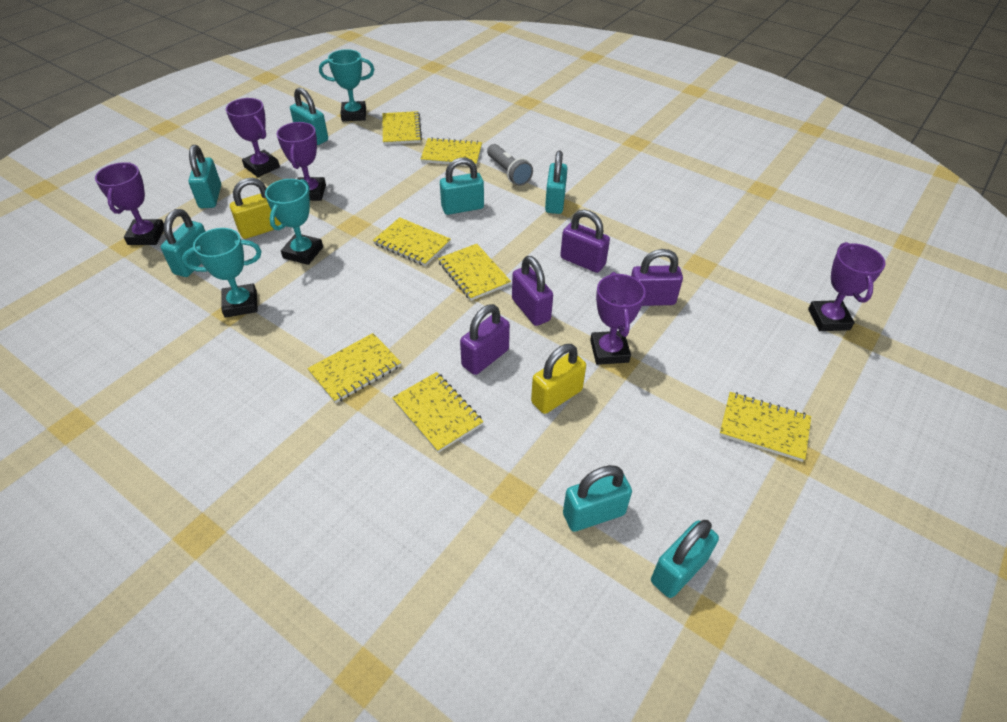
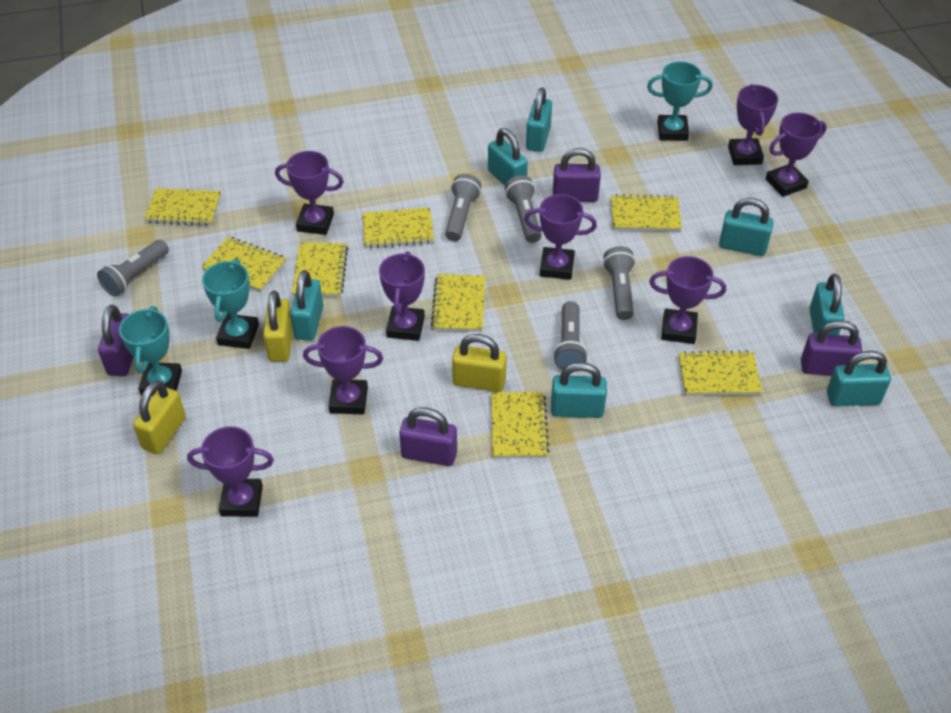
grey flashlight: [487,144,533,186] = 1 -> [97,240,169,297] [445,174,481,241] [505,175,542,243] [553,301,588,370] [603,246,635,320] = 5
purple trophy: [95,162,164,245] [226,98,280,177] [277,122,326,201] [590,272,646,365] [808,242,885,331] = 5 -> [187,426,274,517] [275,151,344,235] [303,326,383,414] [379,251,425,341] [524,194,597,280] [649,256,726,344] [728,84,778,165] [766,113,827,197] = 8
yellow notebook: [308,333,401,403] [373,217,451,266] [382,111,422,145] [392,372,484,453] [420,137,482,166] [438,244,511,301] [719,392,811,462] = 7 -> [144,188,221,226] [201,237,287,292] [292,243,348,297] [363,208,434,248] [431,274,485,332] [491,392,549,459] [611,194,682,231] [679,350,762,396] = 8
yellow padlock: [230,178,281,239] [531,344,586,414] = 2 -> [133,381,186,454] [263,291,293,361] [452,334,507,392] = 3

